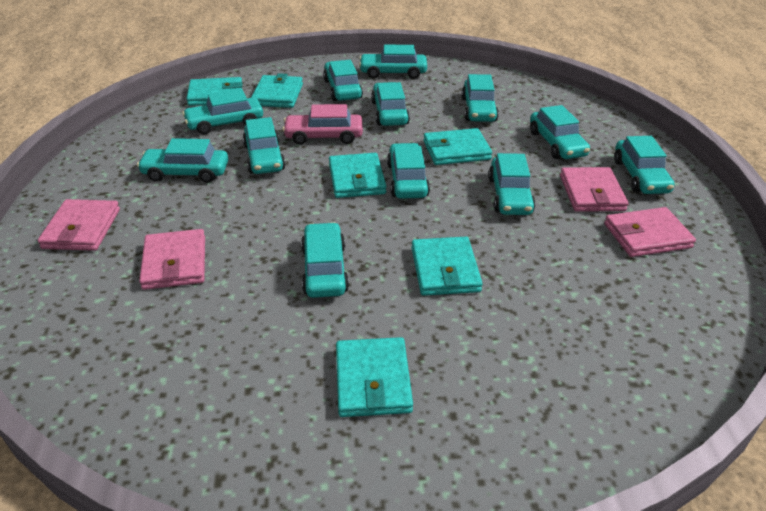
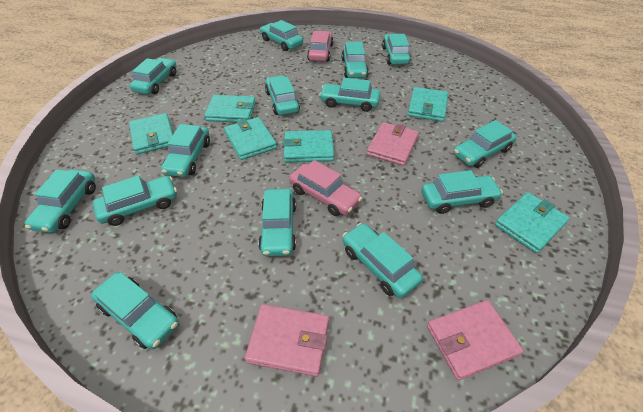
pink car: [282,104,363,145] = 1 -> [289,160,362,216] [307,30,334,62] = 2
pink wallet: [38,199,120,251] [139,229,205,290] [560,167,628,212] [604,207,696,257] = 4 -> [245,304,329,377] [367,122,419,166] [427,300,523,380] = 3
turquoise car: [137,138,228,183] [182,89,263,134] [243,117,285,174] [301,222,349,298] [323,60,363,101] [359,45,427,79] [371,82,410,126] [387,143,430,199] [462,74,499,122] [488,153,535,215] [530,105,590,159] [614,136,675,194] = 12 -> [25,169,96,233] [91,272,179,349] [93,175,177,226] [130,58,176,94] [161,124,210,177] [258,189,296,256] [260,20,303,51] [265,75,300,115] [319,78,380,112] [341,42,369,78] [342,223,423,298] [382,34,411,65] [421,170,503,214] [454,120,516,168] = 14

